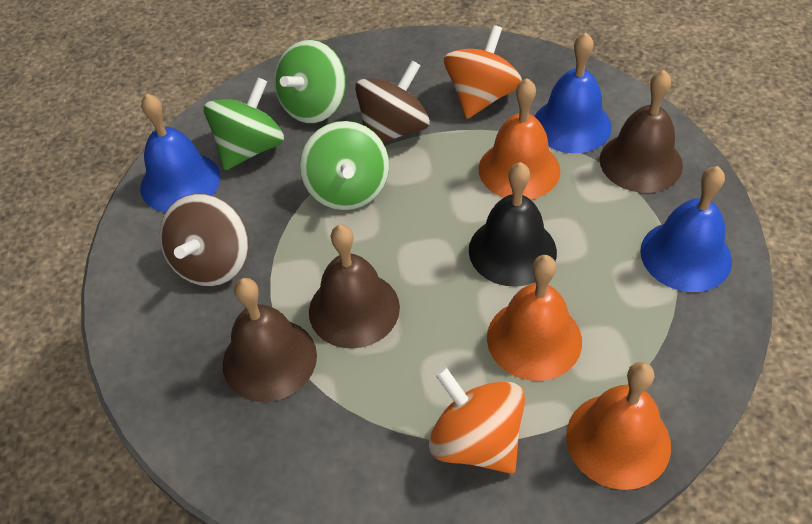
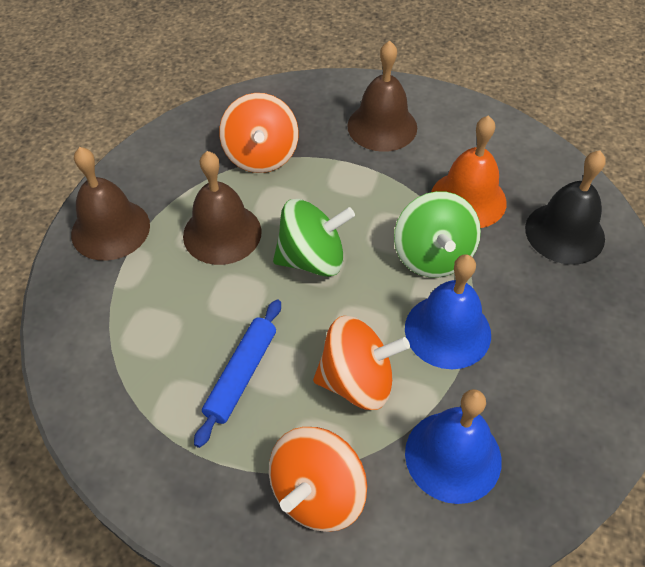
blue bell: [140,94,221,212] [534,32,612,153] [640,166,732,292] = 3 -> [405,255,491,369] [405,389,502,504] = 2
blue rolling pin: none = 0 -> [194,299,281,448] = 1
brown spinning top: [160,194,249,286] [355,60,430,143] = 2 -> none = 0
green spinning top: [204,77,284,170] [274,40,346,123] [300,121,389,210] = 3 -> [273,199,355,277] [394,191,481,277] = 2
orange bell: [478,78,560,199] [487,255,582,381] [566,362,671,490] = 3 -> [431,115,507,228] = 1
orange spinning top: [429,367,525,474] [444,25,522,119] = 2 -> [219,93,299,173] [269,427,367,532] [313,316,410,410] = 3

